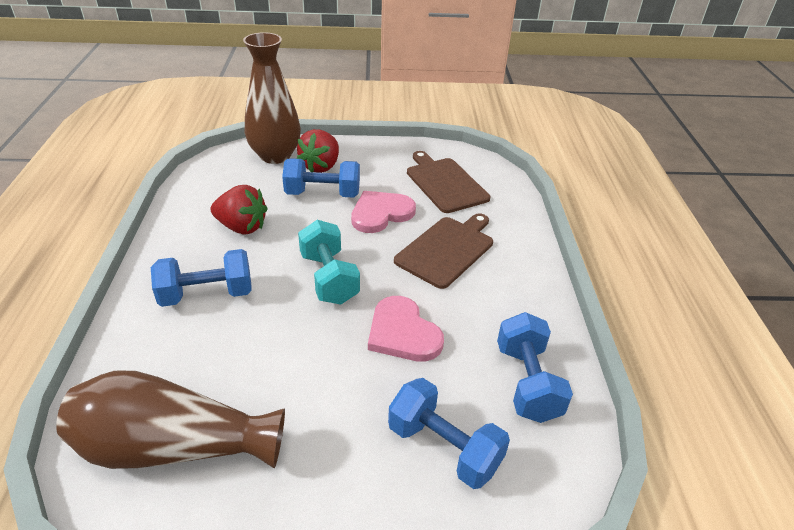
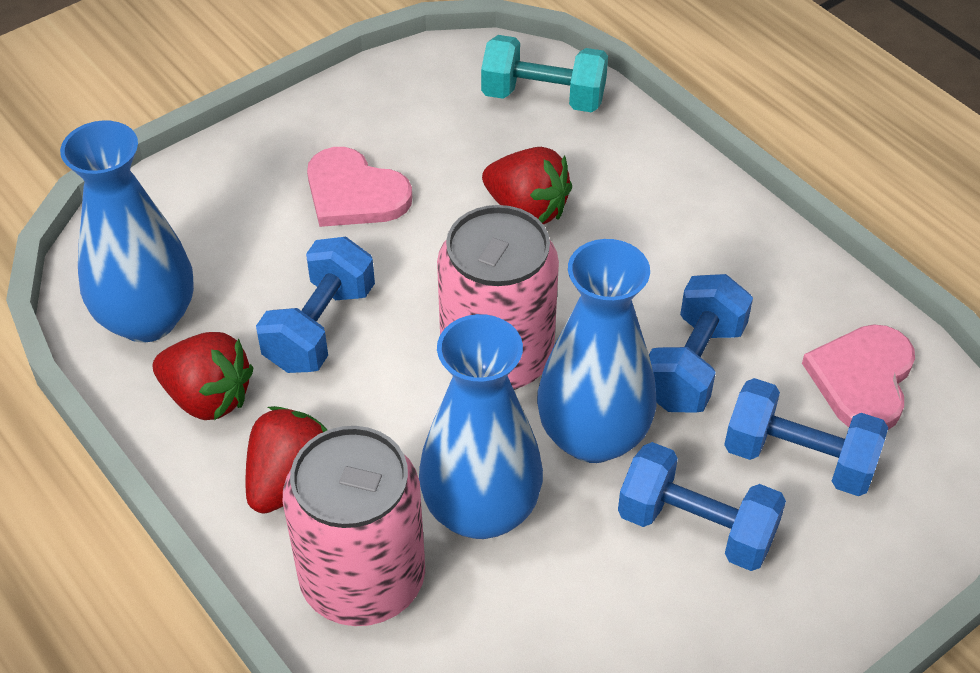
blue vase: none = 0 -> [60,121,194,342] [419,314,543,539] [537,239,657,463] = 3
brown cutting board: [394,213,493,289] [407,151,490,213] = 2 -> none = 0
brown vase: [56,371,285,469] [243,32,301,164] = 2 -> none = 0
pink can: none = 0 -> [283,426,425,626] [437,205,559,390] = 2
red strawberry: [210,185,268,234] [297,129,339,173] = 2 -> [153,332,253,420] [246,406,327,514] [482,147,572,225] = 3

